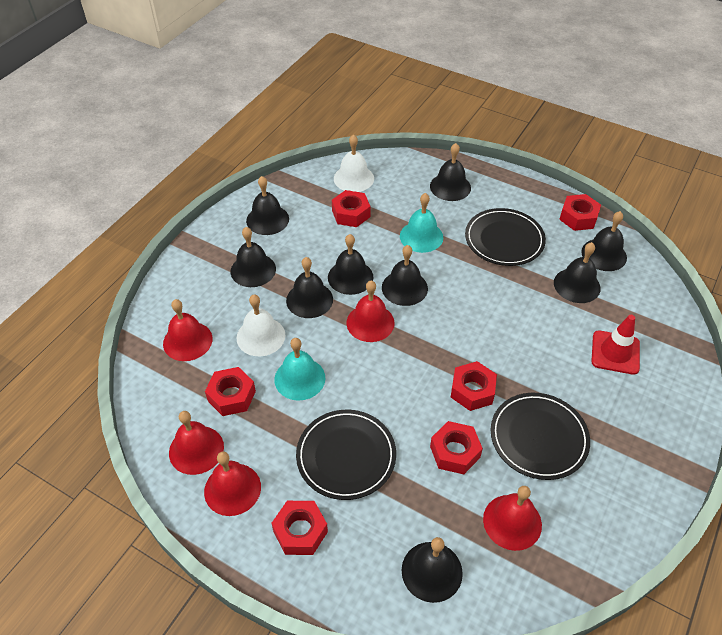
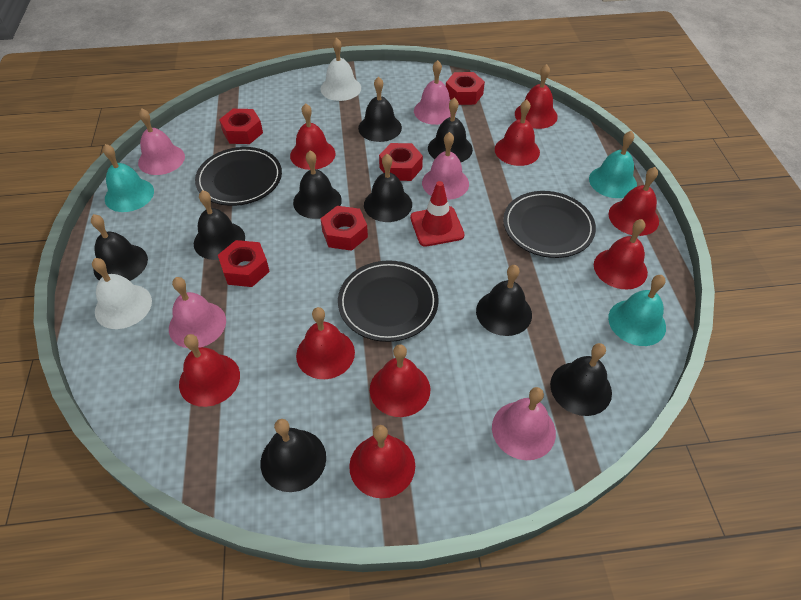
pink bell: none = 0 -> [138,108,185,175] [169,277,226,348] [414,60,456,125] [422,132,469,200] [492,387,556,460] = 5
red bell: [163,299,213,361] [169,411,224,475] [204,451,261,516] [346,281,394,342] [483,486,542,551] = 5 -> [179,334,240,407] [290,103,336,170] [296,307,355,379] [349,425,415,498] [370,344,430,417] [495,100,540,166] [515,64,558,129] [594,219,648,289] [608,167,659,236] = 9
red nut: [205,367,256,416] [271,501,328,555] [332,190,371,227] [430,421,483,474] [451,361,497,411] [559,194,601,231] = 6 -> [218,240,270,287] [219,109,263,144] [320,206,368,251] [379,143,423,181] [446,72,485,105] = 5
turquoise bell: [274,338,325,401] [400,193,443,253] = 2 -> [103,144,154,212] [589,131,637,198] [608,275,666,346] = 3

